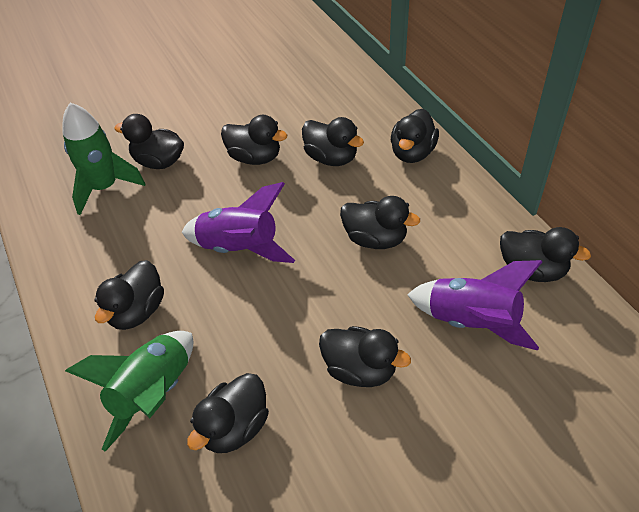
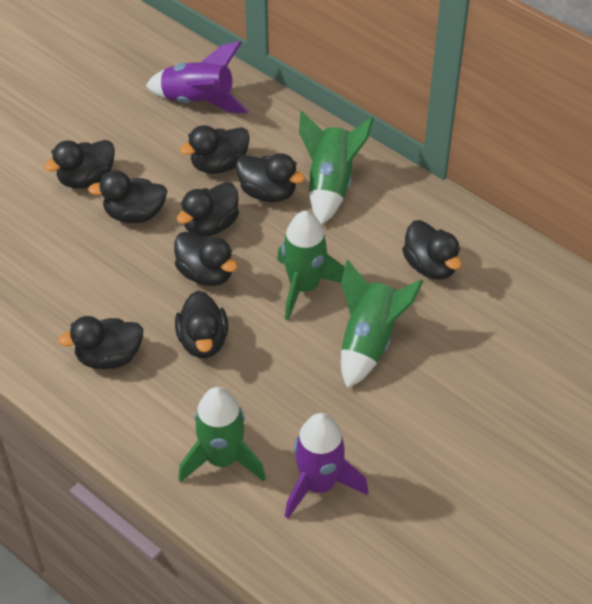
green rocket: [62,103,145,215] [65,331,193,451] = 2 -> [178,387,266,483] [277,211,345,321] [299,111,374,225] [341,259,423,389] = 4

